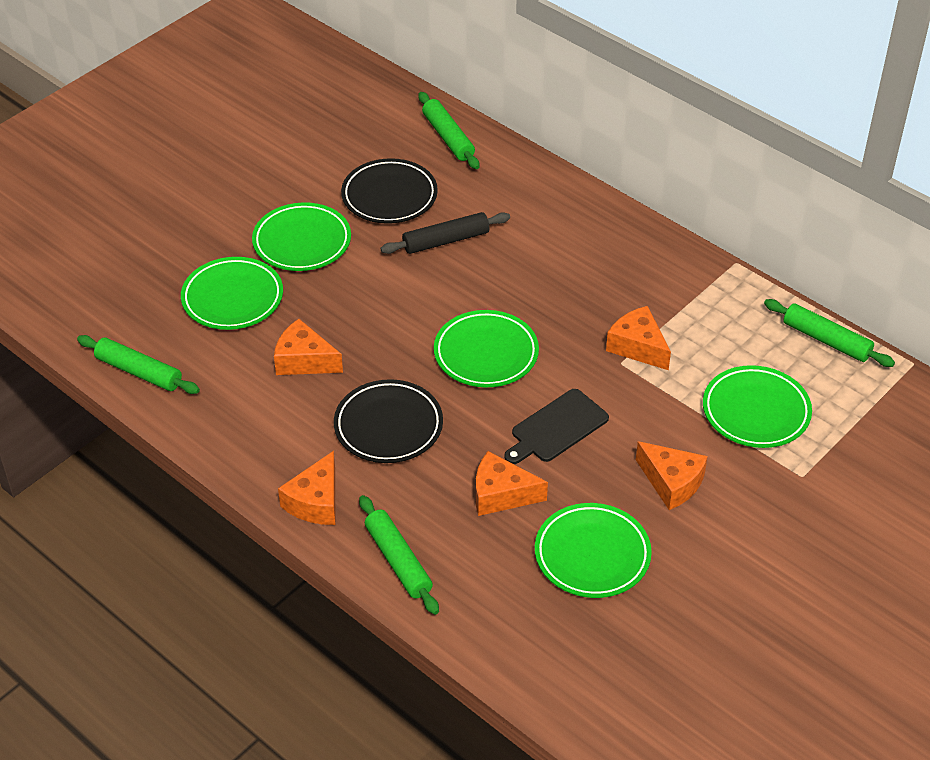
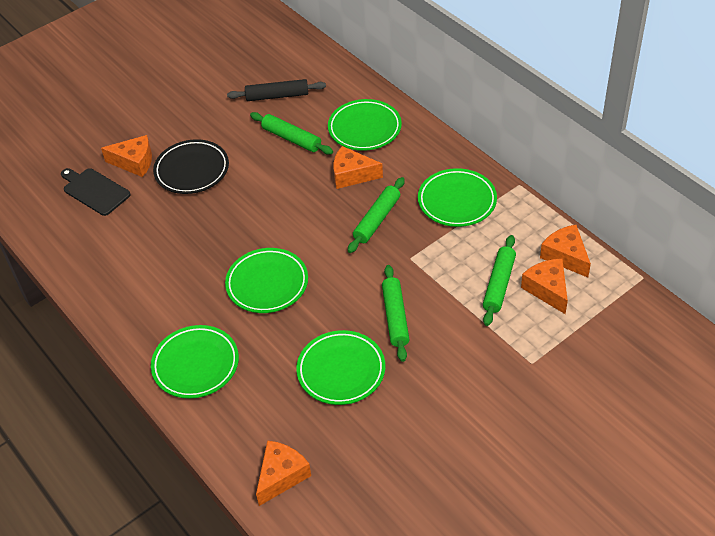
black plate: [334,379,443,463] [341,158,438,224] = 2 -> [153,139,229,194] = 1

